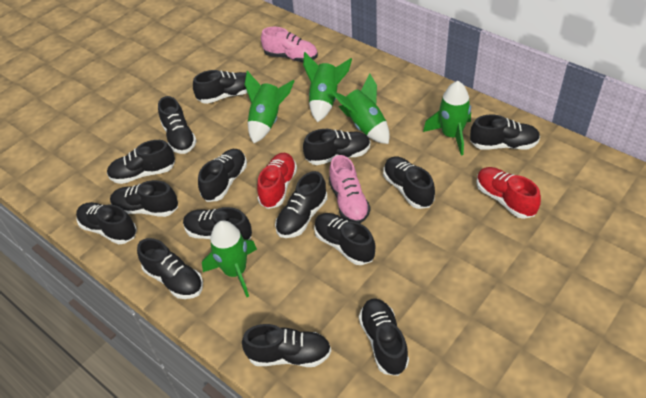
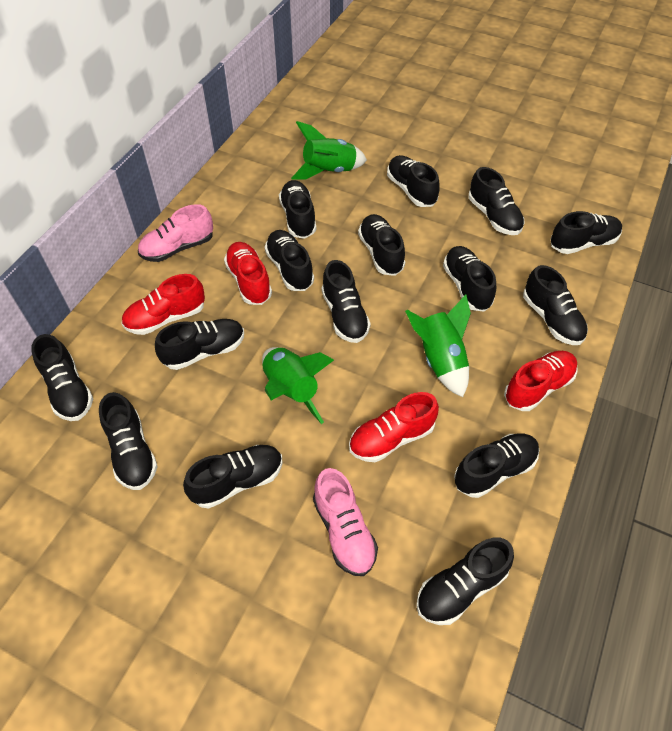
green rocket: [202,220,257,297] [244,71,294,143] [303,52,352,122] [331,74,390,144] [423,81,471,155] = 5 -> [262,347,334,424] [291,121,367,179] [405,294,471,397] = 3
red shoe: [257,153,297,209] [476,167,541,219] = 2 -> [121,274,205,335] [224,242,272,305] [349,392,439,462] [504,351,578,411] = 4

